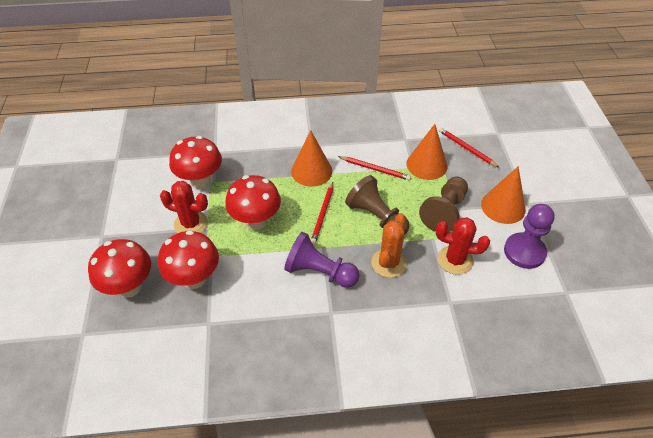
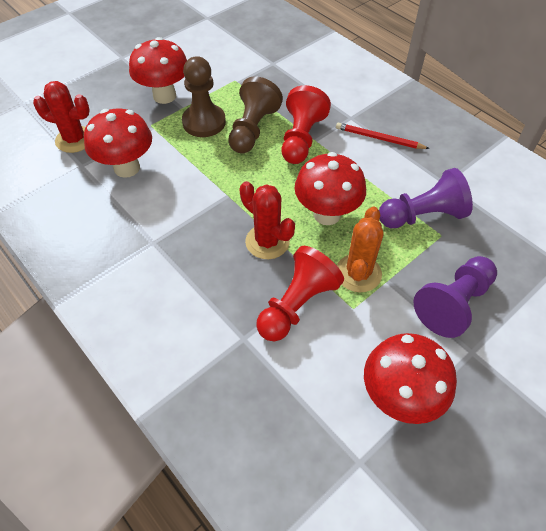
orange cone: [291,130,332,187] [406,124,447,180] [481,166,526,224] = 3 -> none = 0
red pawn: none = 0 -> [256,246,344,342] [282,85,331,164] = 2
red pencil: [311,182,333,245] [338,156,411,180] [439,128,500,168] = 3 -> [336,123,430,149] = 1

